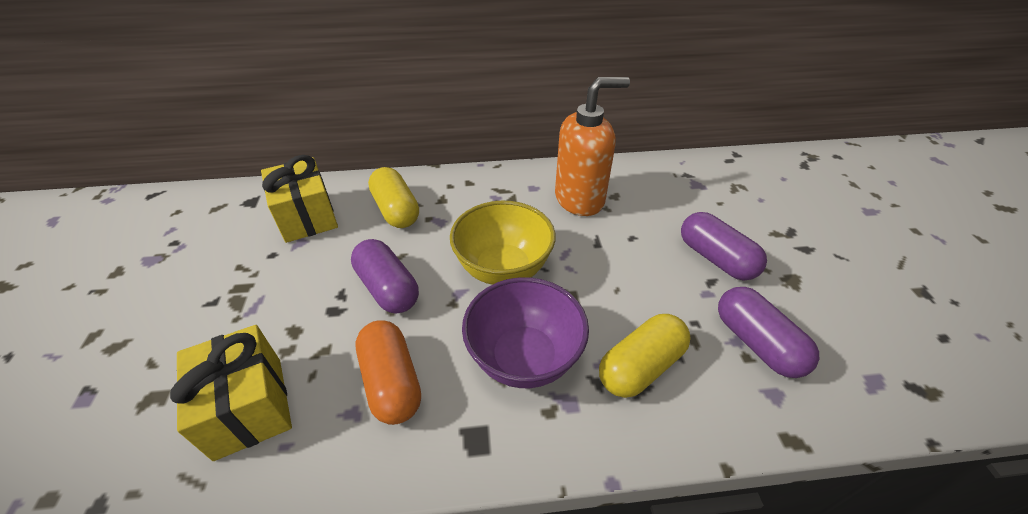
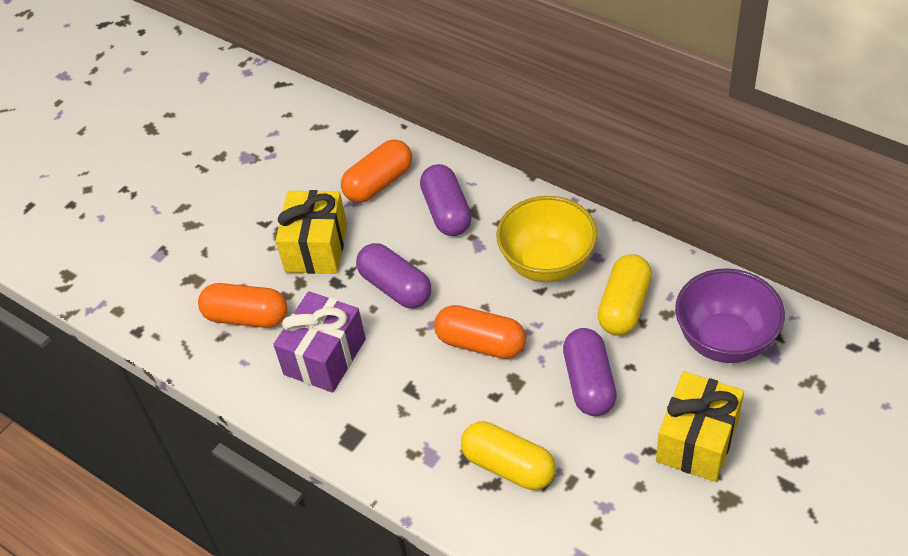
orange capsule: [356,320,421,425] = 1 -> [198,283,288,328] [341,139,412,203] [434,305,526,359] = 3
orange soap dispenser: [555,77,630,216] = 1 -> none = 0
purple gift: none = 0 -> [273,291,366,393] = 1

